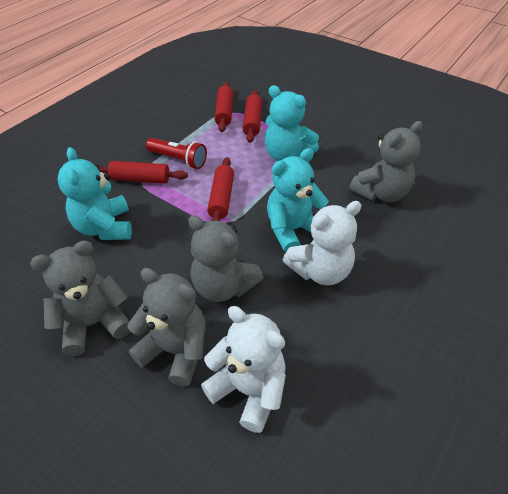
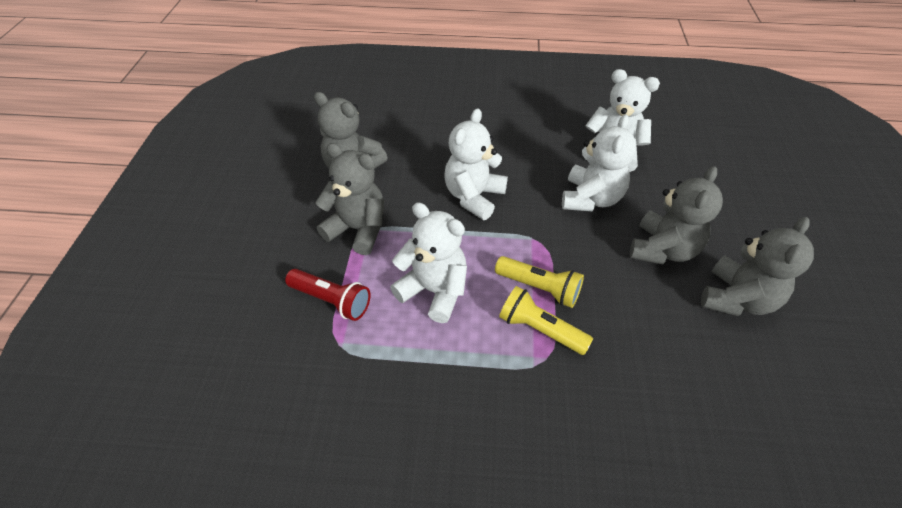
red rolling pin: [98,161,188,184] [207,157,234,221] [214,82,234,132] [243,90,262,143] = 4 -> none = 0
turquoise teddy bear: [57,147,132,240] [265,85,319,161] [267,148,329,253] = 3 -> none = 0
white teddy bear: [201,306,286,433] [283,201,362,285] = 2 -> [390,202,467,323] [444,108,508,220] [562,114,637,211] [582,69,660,172] = 4
yellow flashlight: none = 0 -> [495,256,584,308] [499,286,593,355] = 2

